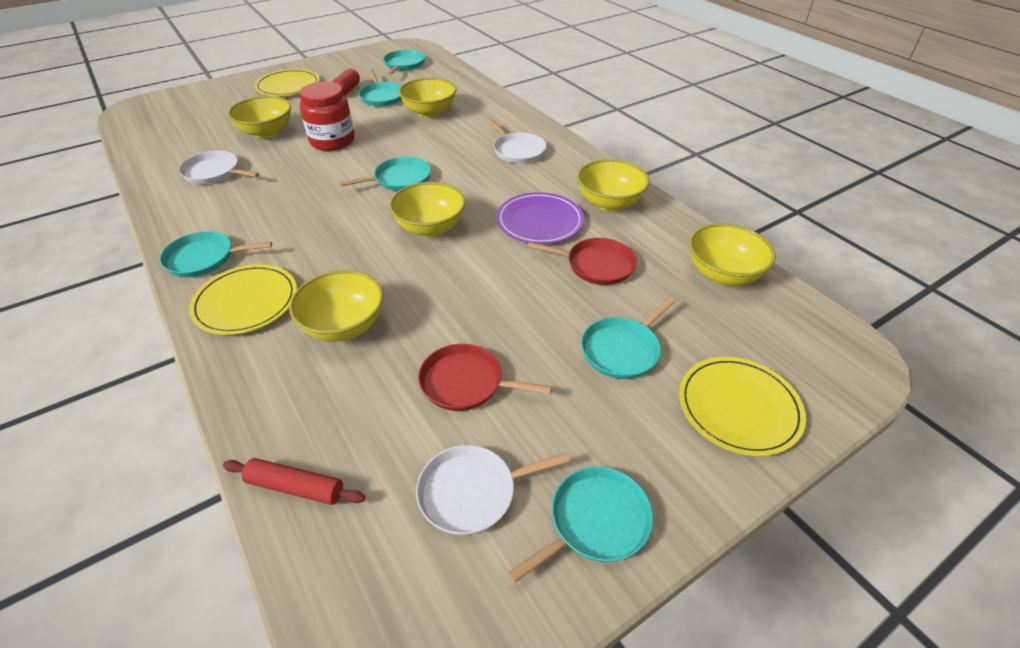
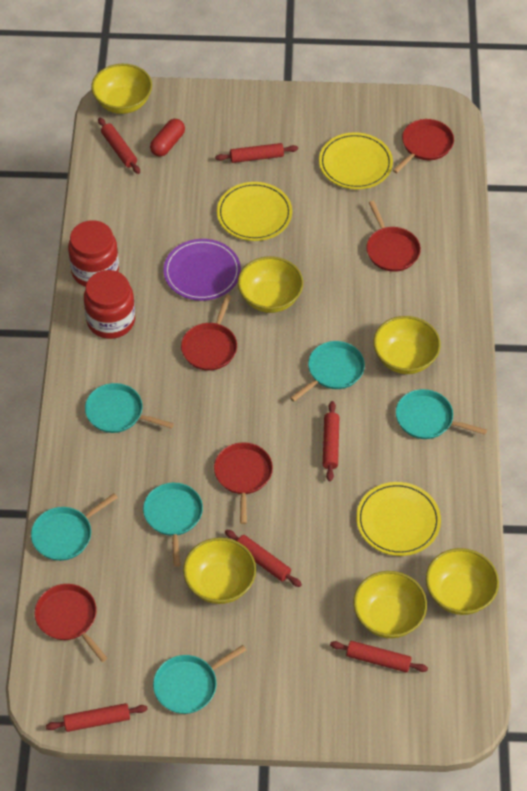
red jar: [299,82,355,151] = 1 -> [68,220,119,287] [84,270,135,339] = 2
red pan: [418,344,552,411] [528,238,637,285] = 2 -> [35,584,108,662] [181,294,237,371] [214,442,273,524] [366,201,421,272] [393,119,454,173] = 5
red rolling pin: [223,458,365,505] = 1 -> [46,703,148,732] [98,117,140,174] [215,143,298,163] [225,530,302,587] [323,401,339,481] [330,641,428,673] = 6
white pan: [179,151,259,184] [416,445,570,535] [486,118,547,163] = 3 -> none = 0

